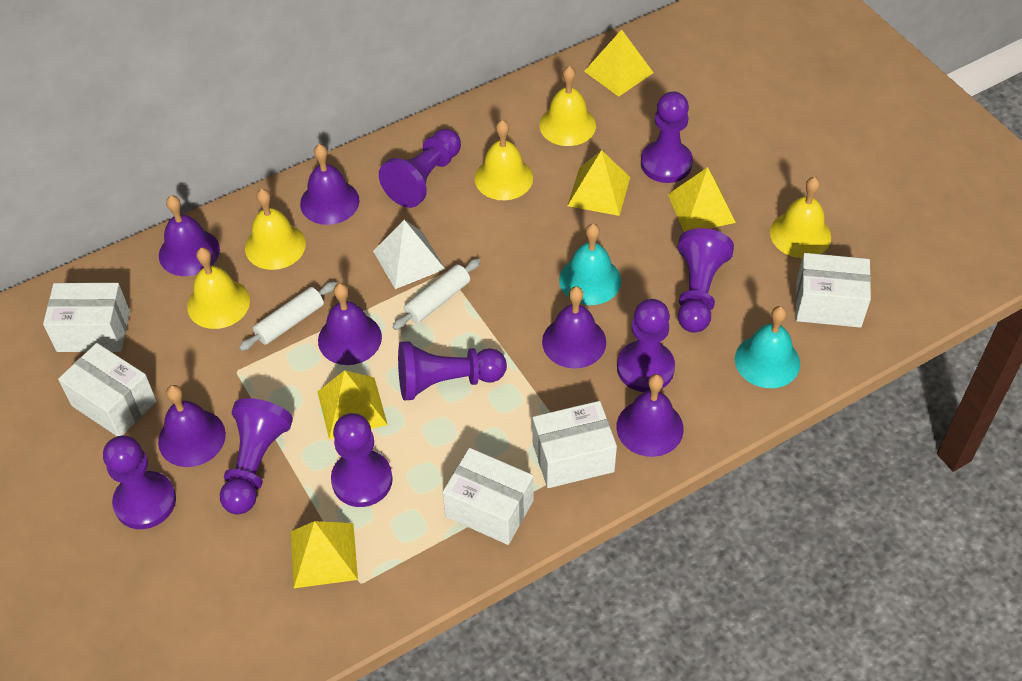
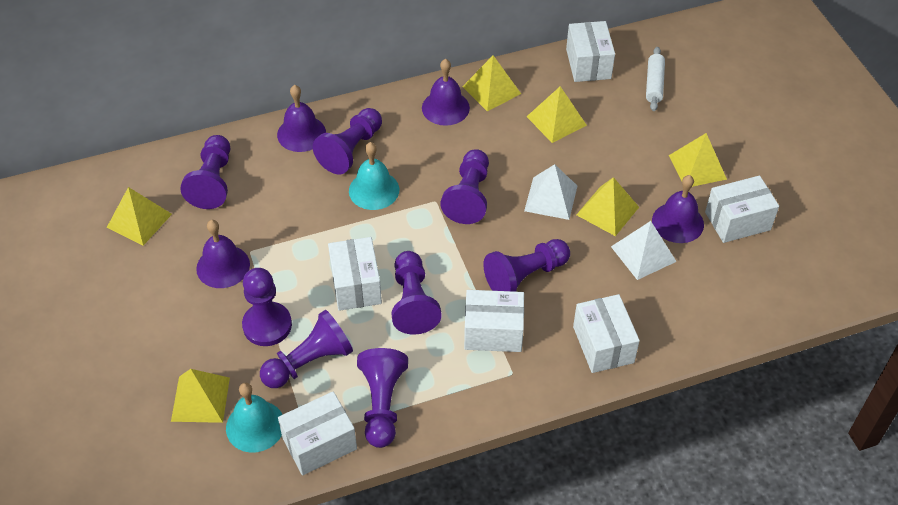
purple bell: [158,385,226,467] [159,195,220,276] [300,144,360,225] [318,283,382,365] [542,286,606,369] [616,374,684,457] = 6 -> [196,220,250,288] [277,85,326,152] [422,59,470,126] [652,175,704,243] = 4
white box: [43,283,130,352] [58,343,157,436] [443,448,534,545] [533,401,617,488] [796,253,871,328] = 5 -> [278,391,357,475] [328,237,382,311] [464,290,524,352] [566,21,615,82] [573,294,640,373] [705,176,779,243] = 6
white pyramid: [373,220,445,289] = 1 -> [524,164,577,220] [611,221,677,280] = 2
white rolling pin: [239,282,337,351] [393,259,481,330] = 2 -> [646,47,665,111] = 1
yellow bell: [187,248,250,329] [245,189,306,270] [475,120,533,200] [539,66,596,146] [770,177,831,258] = 5 -> none = 0
yellow pyramid: [291,521,358,588] [317,370,388,439] [568,150,630,216] [584,29,653,97] [668,167,736,232] = 5 -> [107,187,172,246] [171,369,230,423] [462,55,521,111] [527,86,587,143] [576,177,639,236] [669,133,727,187] = 6

